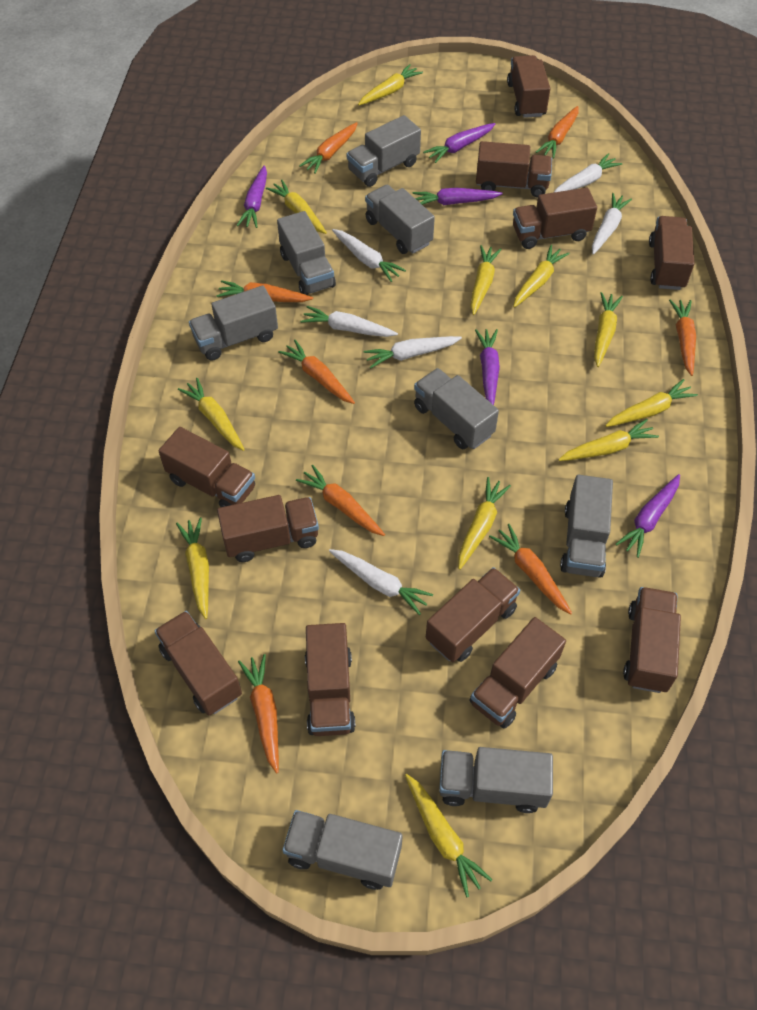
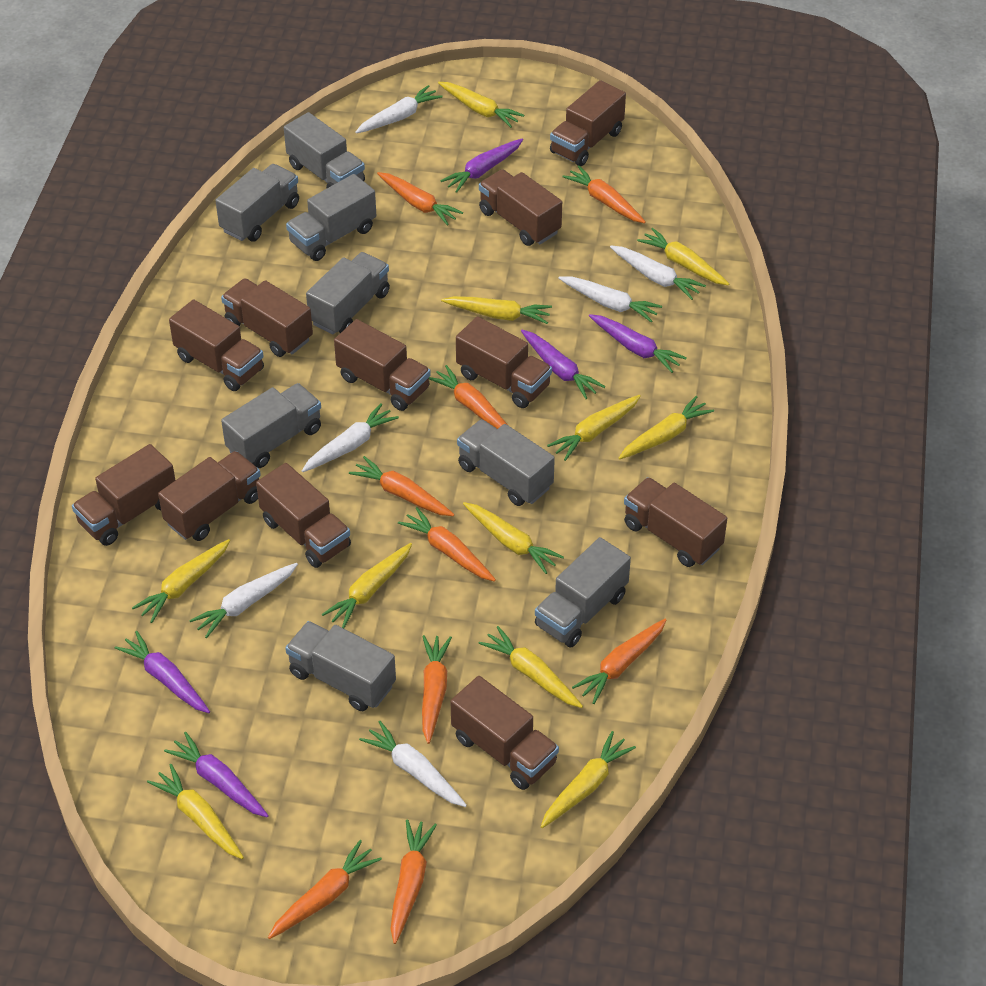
orange carrot: [217,280,313,302] [238,654,279,774] [278,340,355,404] [296,465,385,536] [299,122,358,174] [489,524,572,615] [536,106,578,159] [669,299,696,376] = 8 -> [268,840,382,939] [349,456,454,516] [377,172,463,226] [390,819,437,944] [398,507,496,582] [422,635,452,744] [429,365,508,429] [562,166,646,223] [572,619,666,704] = 9

